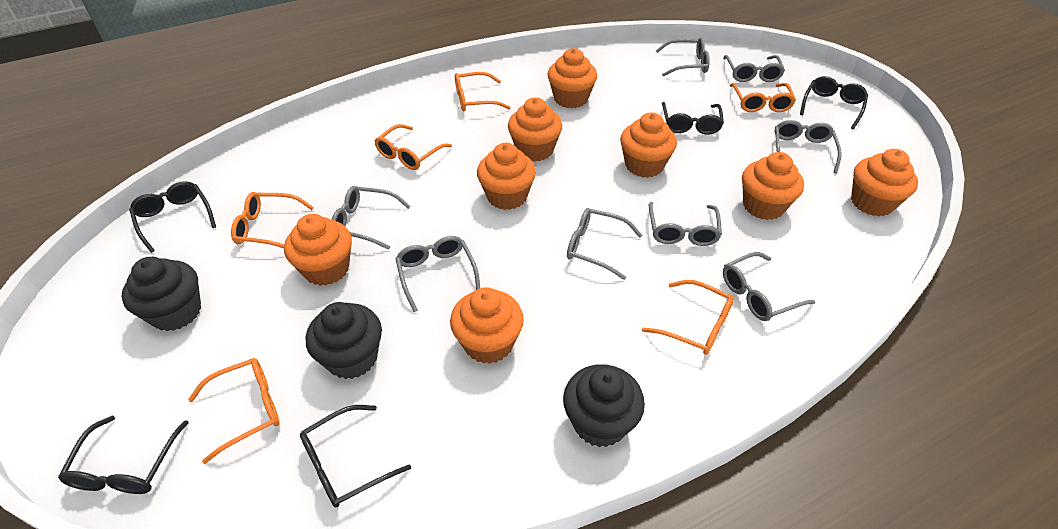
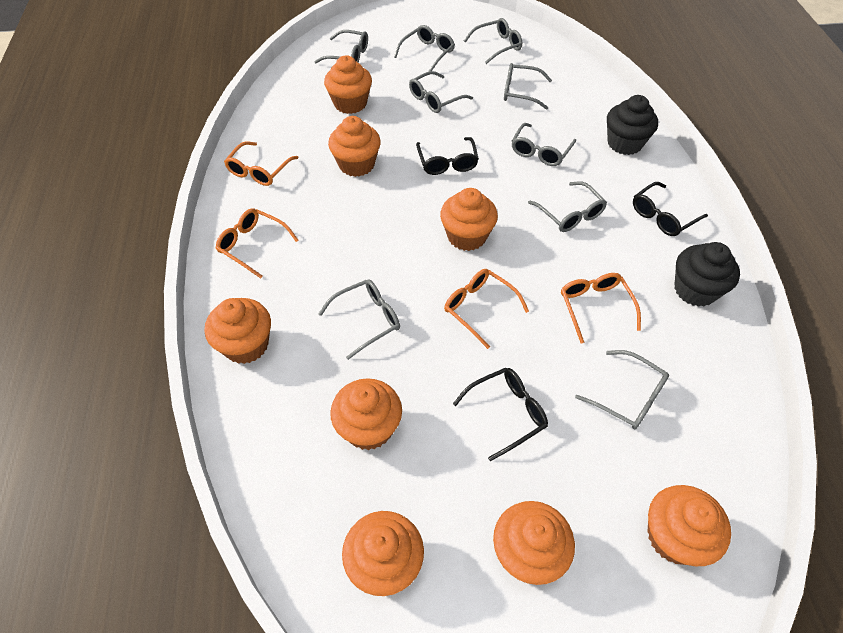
black cupcake: [122,257,201,331] [306,302,382,379] [563,364,645,447] = 3 -> [607,95,658,155] [674,242,740,307] = 2
black glasses: [58,416,189,494] [129,181,216,253] [300,405,411,507] [662,102,724,135] [800,76,868,129] = 5 -> [416,137,479,175] [453,368,548,461] [633,182,708,236] = 3
grey glasses: [331,186,411,250] [395,236,480,312] [567,208,642,280] [649,202,722,246] [656,38,710,77] [723,55,785,82] [723,252,815,321] [775,120,842,173] = 8 -> [314,30,368,63] [319,279,400,360] [394,25,455,72] [409,71,473,113] [464,18,522,64] [504,63,552,110] [512,123,576,166] [528,181,607,232] [575,350,669,429] = 9
orange glasses: [188,358,280,464] [231,192,314,248] [374,124,452,170] [455,72,510,111] [642,280,734,355] [730,83,796,112] = 6 -> [216,208,299,279] [224,142,298,186] [444,269,529,349] [561,273,641,344] = 4

